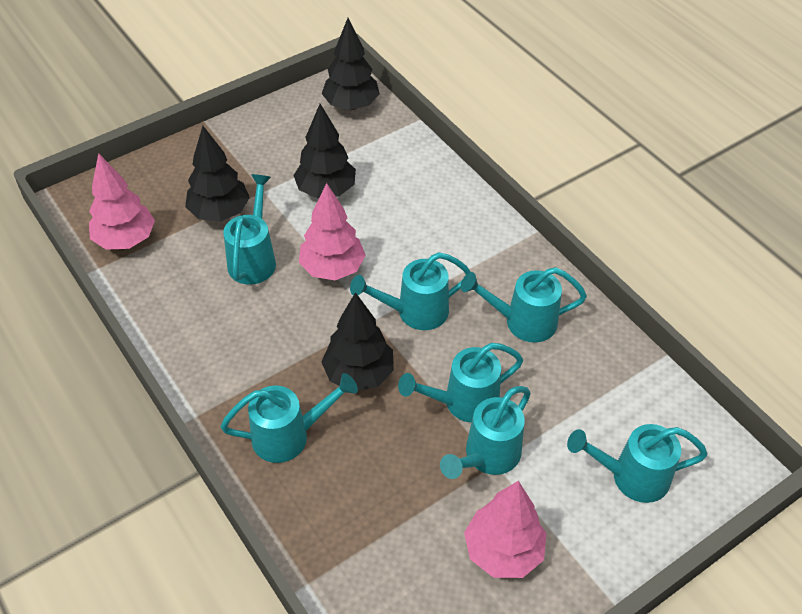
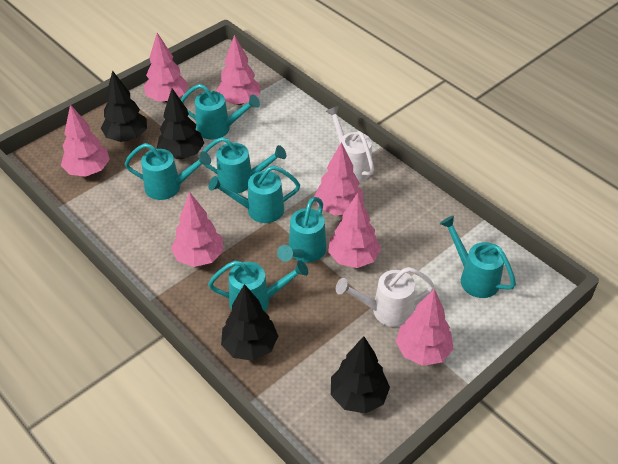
pink tree: [89,153,155,250] [299,183,366,280] [464,481,547,578] = 3 -> [61,104,110,177] [144,33,188,102] [171,192,223,267] [216,35,260,105] [314,142,363,215] [328,193,381,268] [396,289,454,366] = 7
white watering can: none = 0 -> [326,106,374,182] [336,267,434,327] = 2

